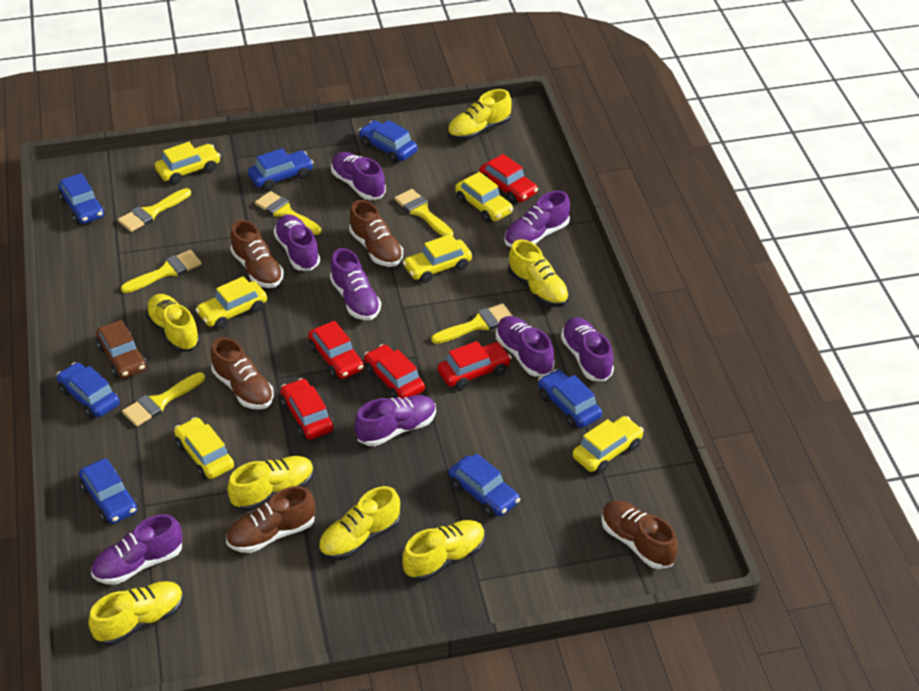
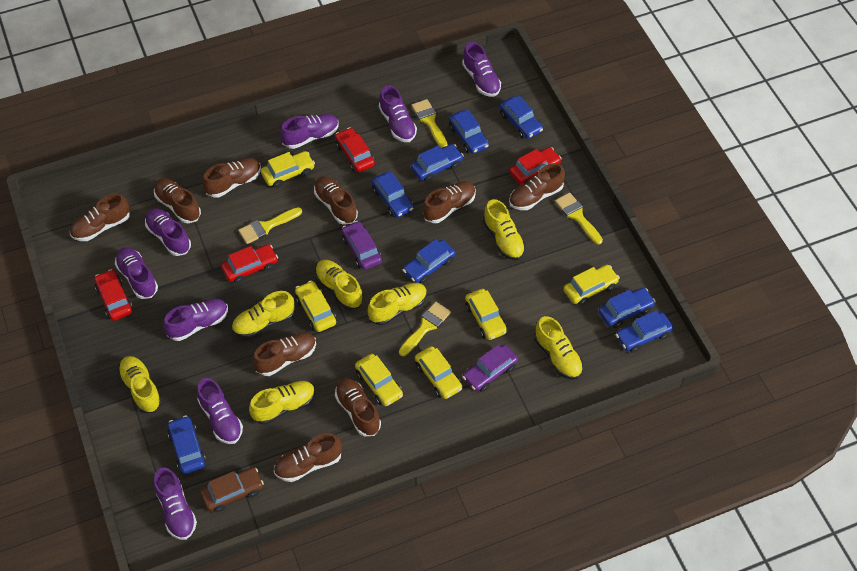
blue car: [56,362,120,419] [58,173,105,224] [79,458,138,524] [248,148,314,191] [359,120,418,163] [449,453,520,517] [538,369,602,428] = 7 -> [167,415,206,474] [372,172,414,218] [403,239,455,284] [411,144,464,182] [449,110,489,154] [500,96,543,139] [598,288,656,328] [615,310,673,353] = 8
brown shoe: [211,337,274,410] [226,486,315,553] [230,220,284,288] [349,200,403,267] [601,501,678,569] = 5 -> [70,194,130,241] [154,178,201,223] [203,158,261,198] [253,332,316,376] [274,433,342,482] [314,176,358,225] [335,378,381,436] [423,181,476,223] [509,163,565,210] = 9
purple car: none = 0 -> [342,221,382,270] [462,345,518,392] = 2
red car: [281,378,334,440] [308,321,364,379] [364,344,425,398] [438,341,512,390] [479,154,538,204] = 5 -> [95,269,133,321] [221,244,278,284] [335,127,375,172] [509,147,562,184] = 4
yellow brush: [118,188,191,232] [121,250,202,293] [122,372,205,427] [255,191,322,235] [394,189,453,236] [431,303,512,344] = 6 -> [238,207,302,244] [399,302,451,356] [411,99,448,148] [555,193,603,245] = 4

